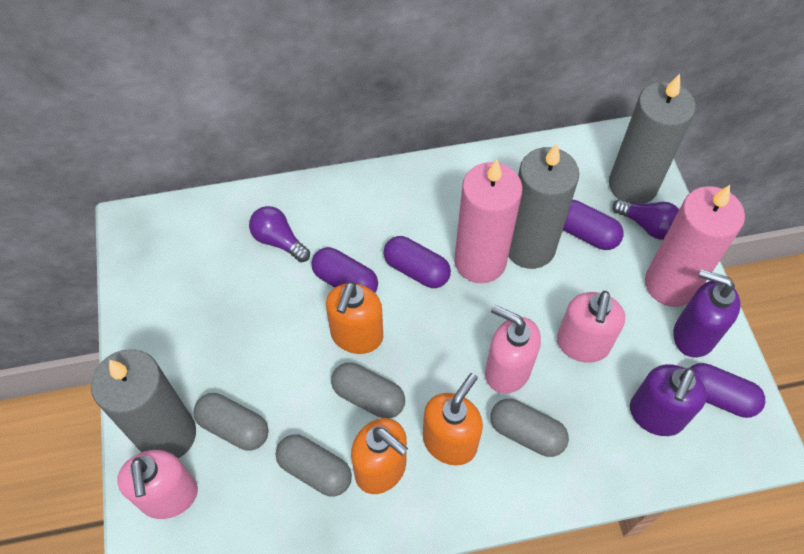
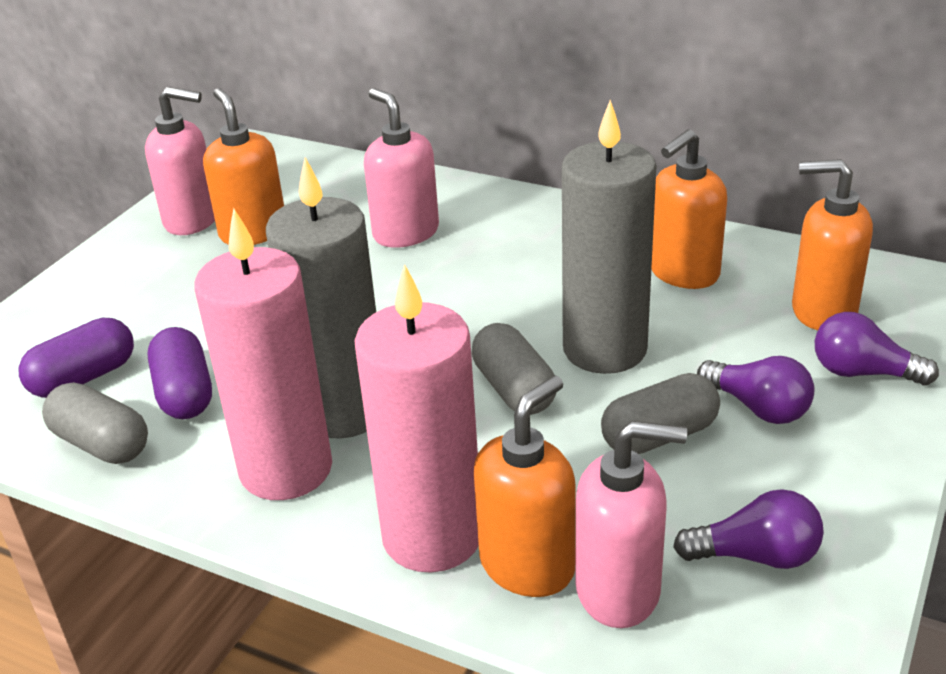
grey candle: [91,349,196,458] [508,143,579,269] [609,74,696,204] = 3 -> [266,157,376,439] [562,100,656,374] = 2
grey capsule: [193,393,269,451] [276,434,352,497] [331,363,405,419] [490,399,569,457] = 4 -> [42,382,148,464] [472,323,556,415] [601,373,720,454] = 3
orange soap dispenser: [326,282,383,354] [351,418,408,494] [423,373,483,465] = 3 -> [203,88,284,245] [474,376,576,597] [651,129,727,289] [792,159,873,330] = 4
purple capsule: [311,247,378,293] [383,236,451,288] [563,200,624,250] [690,363,765,418] = 4 -> [19,318,134,398] [148,327,212,419] = 2
purple light bulb: [249,206,310,262] [613,199,679,240] = 2 -> [673,489,824,569] [697,356,815,424] [815,312,939,385] = 3
purple soap dispenser: [630,364,707,436] [673,269,740,357] = 2 -> none = 0

